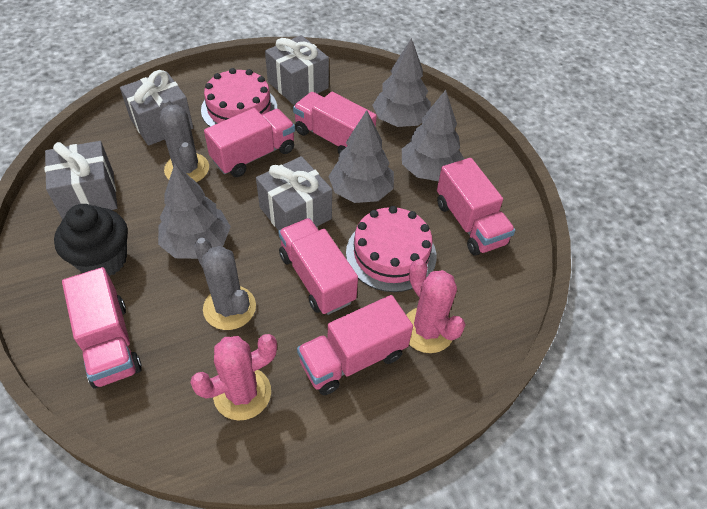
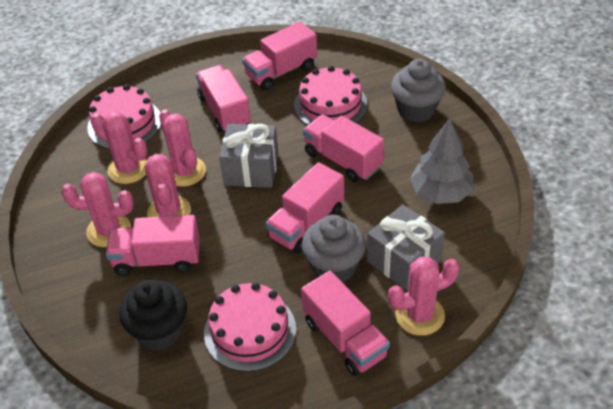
grey cactus: [160,99,209,182] [194,238,256,330] = 2 -> none = 0
grey cupcake: none = 0 -> [302,215,366,282] [391,59,446,122] = 2
grey gift: [45,141,117,219] [120,70,193,146] [256,156,332,231] [265,35,329,105] = 4 -> [219,124,278,188] [367,204,445,291] = 2
grey tree: [158,164,231,259] [328,110,394,203] [372,38,431,127] [402,90,464,181] = 4 -> [410,118,473,204] = 1
pink cactus: [190,334,277,421] [407,259,466,353] = 2 -> [61,172,134,247] [91,111,147,184] [145,154,191,217] [159,109,206,187] [388,257,459,336] = 5
pink cake: [201,68,277,127] [346,206,437,292] = 2 -> [87,84,161,149] [204,283,296,372] [294,66,368,125] = 3

